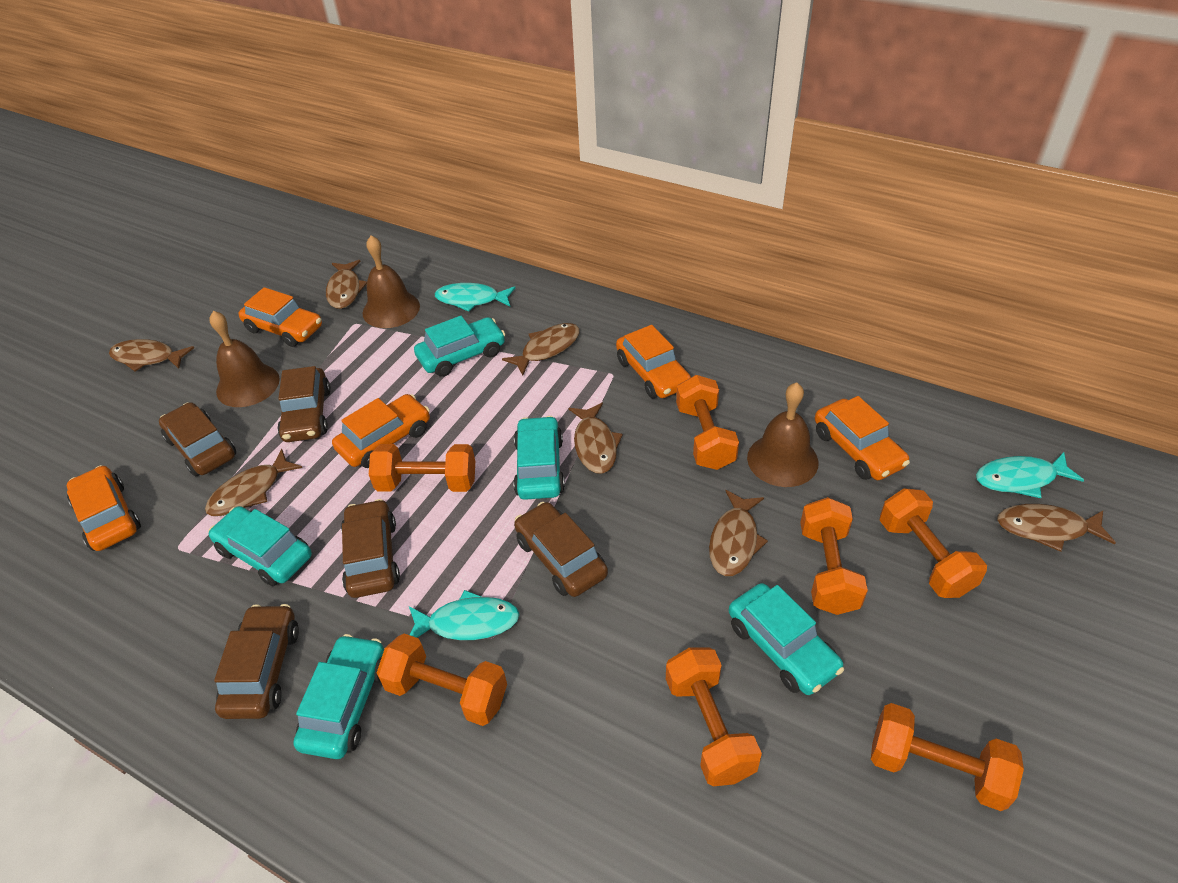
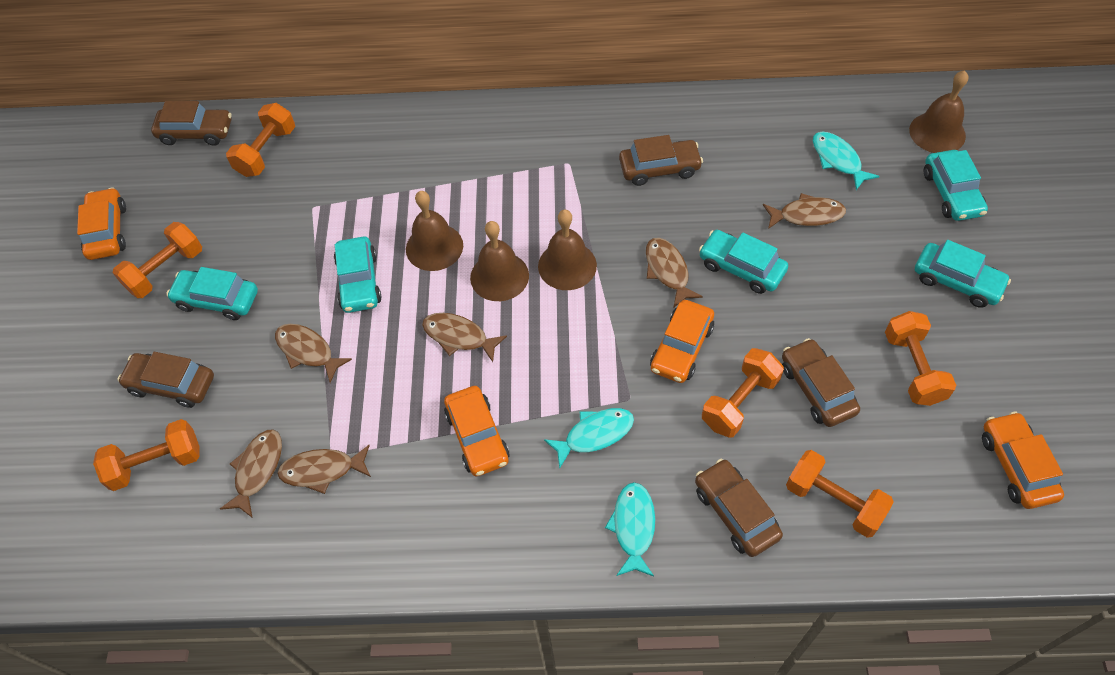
brown bell: [209,311,280,407] [363,235,420,328] [747,382,819,487] = 3 -> [406,191,463,271] [470,221,529,301] [538,209,597,290] [909,70,968,153] = 4
brown fish: [109,339,194,372] [205,449,303,516] [326,260,367,309] [502,323,580,376] [569,403,623,474] [709,490,768,576] [997,504,1116,552] = 7 -> [220,430,282,518] [275,324,352,383] [277,445,371,494] [422,313,507,362] [646,238,703,308] [763,193,846,229] = 6
orange car: [67,465,141,551] [238,287,322,347] [332,394,430,468] [616,325,691,398] [815,396,910,480] = 5 -> [77,187,126,260] [444,386,509,476] [650,300,714,383] [982,411,1064,509] = 4
orange dumbbell: [369,444,475,492] [377,634,507,726] [666,648,762,786] [676,375,739,470] [800,497,868,615] [871,703,1024,811] [879,488,987,598] = 7 -> [93,419,200,491] [113,222,202,298] [226,103,295,177] [702,348,784,438] [786,450,894,538] [885,311,956,406] = 6

